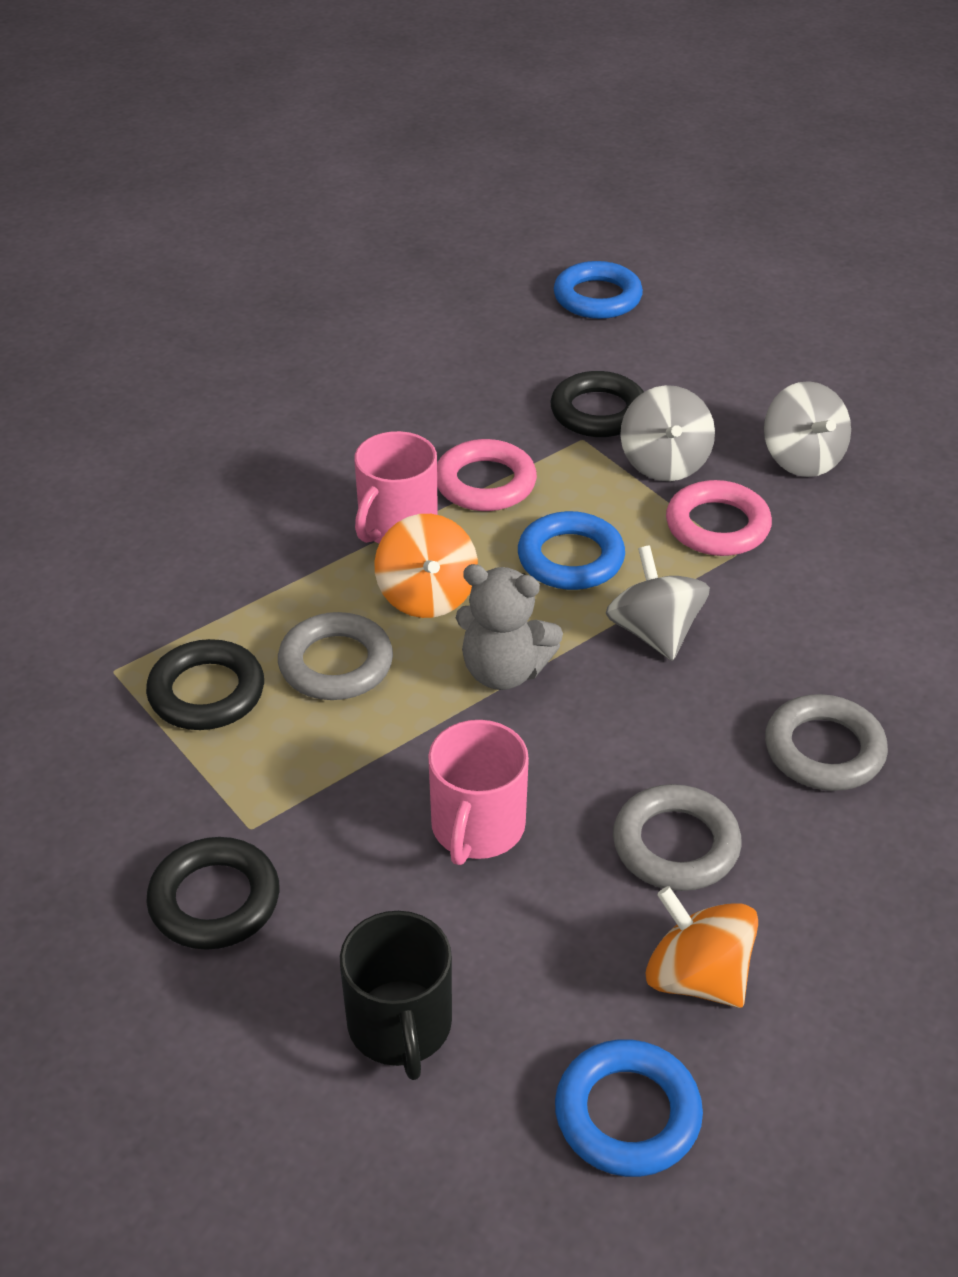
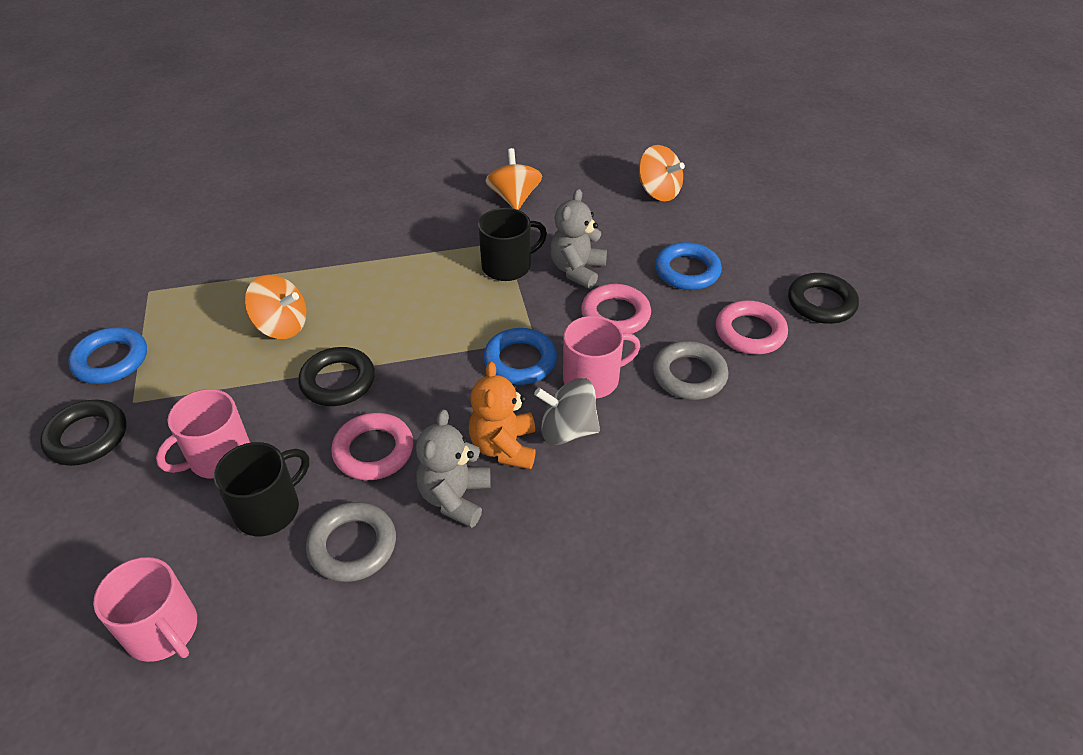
black mug: [340,911,452,1080] = 1 -> [214,442,309,536] [478,208,547,281] = 2
grey ring: [278,612,393,700] [613,784,742,891] [765,694,888,791] = 3 -> [306,502,396,582] [653,341,728,400] = 2
grey spinning top: [606,545,710,661] [620,385,715,481] [764,381,851,477] = 3 -> [534,378,600,445] = 1
grey teddy bear: [456,564,563,690] = 1 -> [416,410,491,528] [550,189,607,289] = 2
orange spinning top: [374,514,478,618] [646,886,758,1008] = 2 -> [244,275,307,339] [485,148,542,210] [639,145,685,201] = 3
orange teddy bear: none = 0 -> [469,361,536,470] = 1
pink mug: [354,431,438,544] [428,720,529,865] = 2 -> [93,557,197,662] [156,389,250,479] [563,316,640,399] = 3
pink ring: [437,439,537,511] [666,480,772,556] = 2 -> [331,413,413,480] [581,284,651,334] [716,300,788,354] = 3

